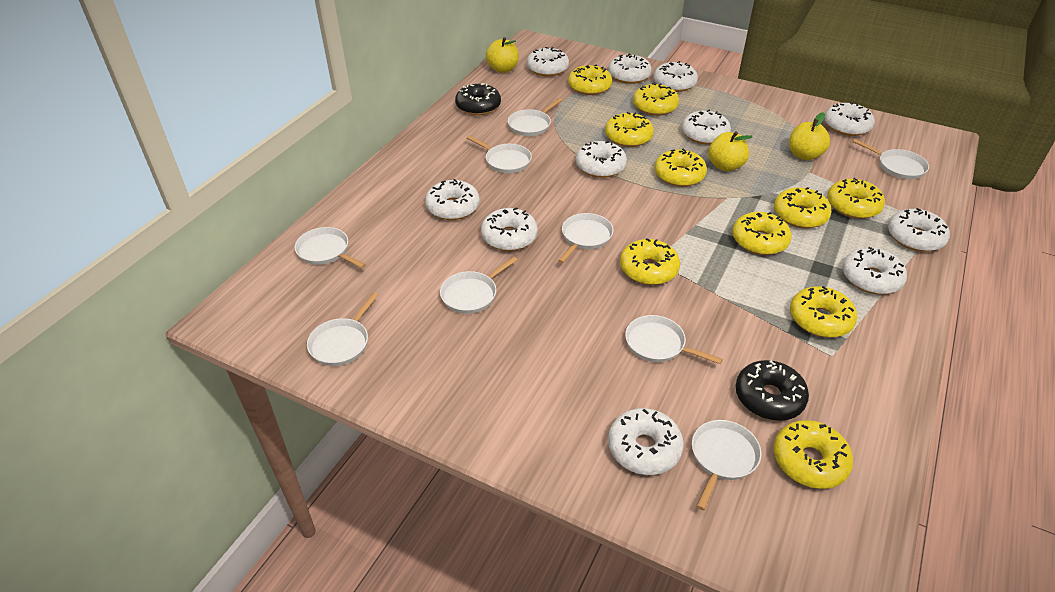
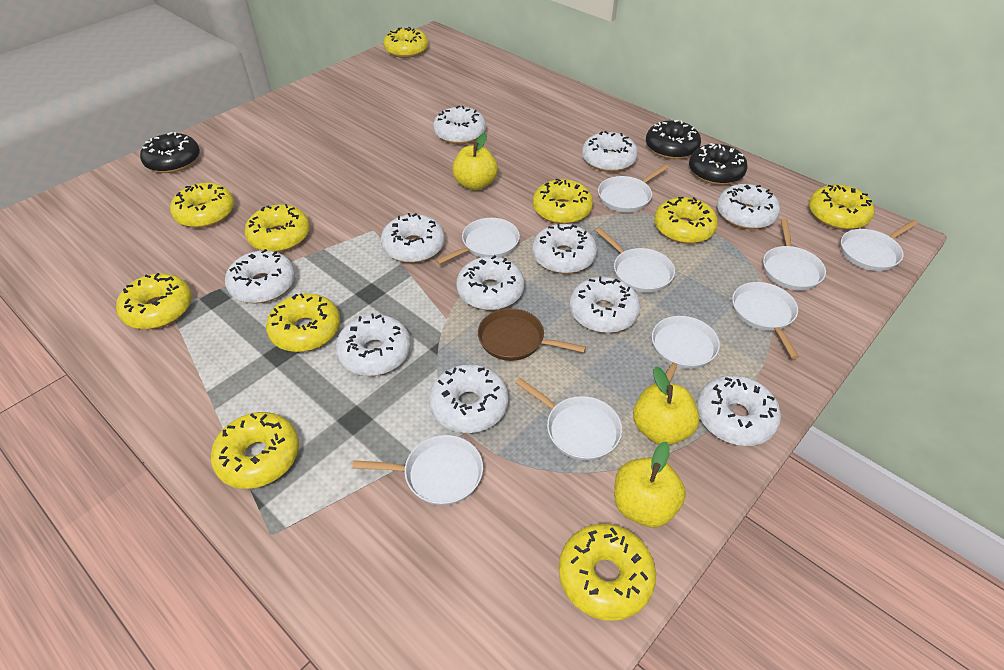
black donut: [455,83,501,115] [736,360,809,421] = 2 -> [140,132,200,173] [646,120,701,159] [689,143,747,185] = 3
brown pan: none = 0 -> [478,308,586,361] = 1

